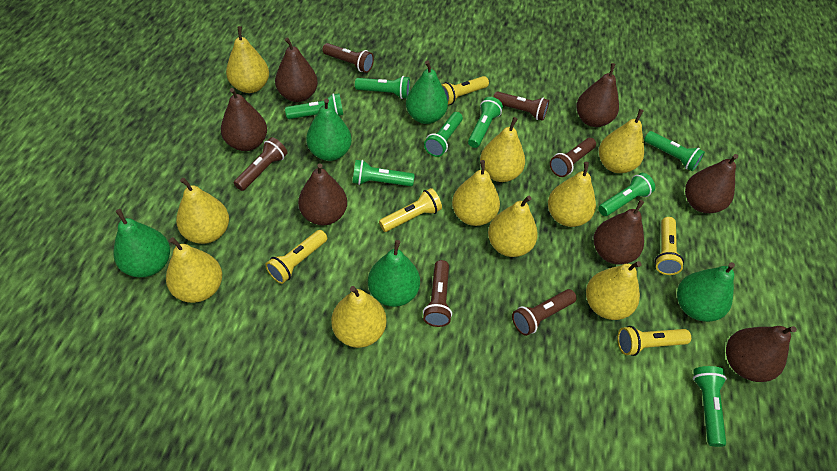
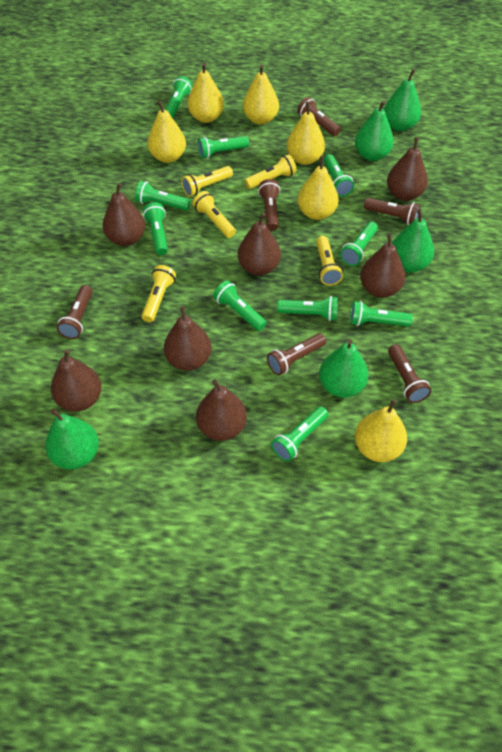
green flashlight: [285,93,343,119] [353,160,415,186] [355,76,410,99] [424,112,463,157] [468,97,503,148] [598,173,655,216] [644,131,705,171] [693,366,727,447] = 8 -> [135,181,191,211] [143,202,168,255] [165,76,192,118] [198,136,249,159] [213,281,267,331] [271,406,328,462] [277,296,338,321] [324,154,354,197] [340,221,378,266] [350,301,413,327] = 10
yellow pear: [166,237,222,303] [176,178,229,244] [226,26,269,93] [331,286,386,348] [452,160,500,226] [480,117,525,182] [488,196,538,257] [548,162,596,227] [586,261,641,320] [599,109,644,173] = 10 -> [147,100,186,163] [187,63,224,123] [243,64,279,124] [287,102,325,165] [298,156,339,220] [355,399,407,462] = 6

